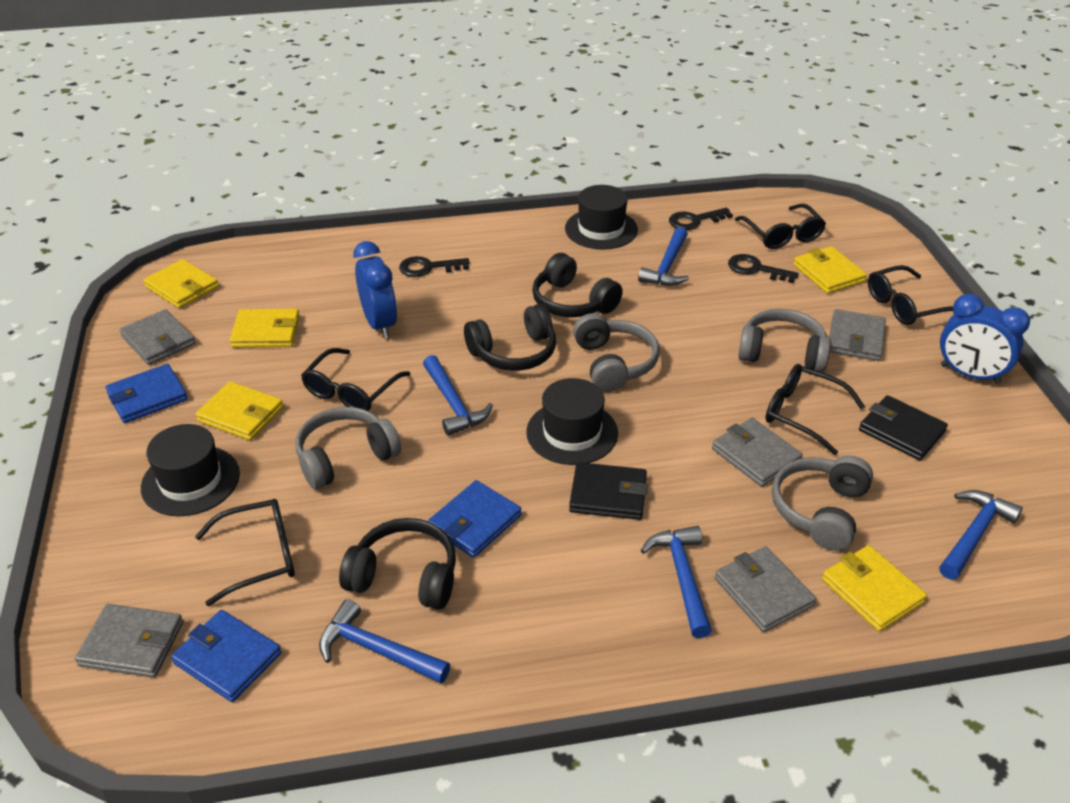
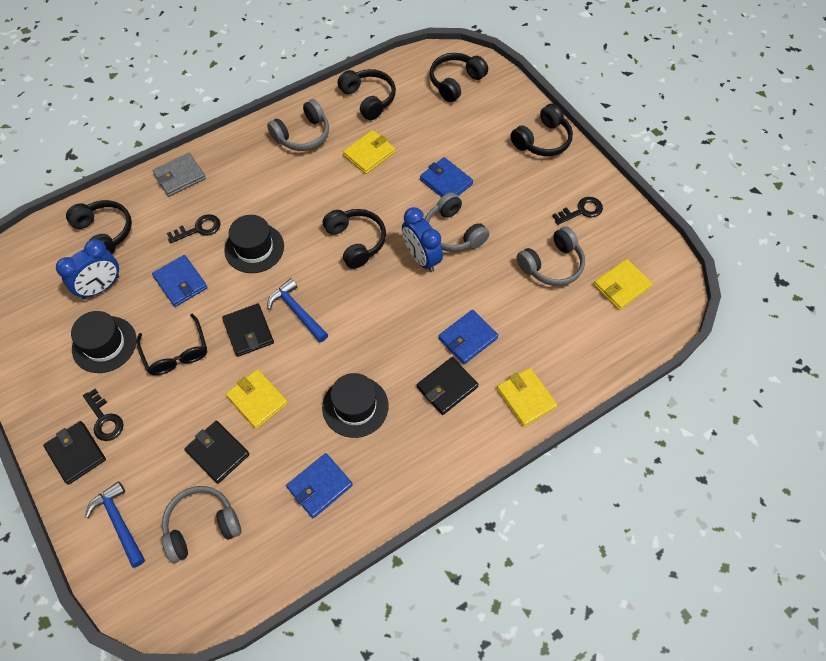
black glasses: [195,499,295,606] [301,348,410,411] [735,203,826,249] [765,364,865,455] [868,265,953,325] = 5 -> [136,314,207,375] = 1
black headphones: [339,518,456,610] [464,304,556,371] [532,253,623,317] = 3 -> [66,200,132,254] [323,209,386,269] [338,69,396,120] [430,53,488,102] [511,104,573,156] = 5
black wallet: [569,462,648,520] [859,395,948,461] = 2 -> [43,421,106,485] [184,421,250,484] [222,304,274,357] [417,357,479,415] = 4
blue hammer: [319,599,450,684] [423,355,493,436] [638,227,689,286] [641,526,712,638] [939,490,1023,580] = 5 -> [85,481,145,568] [268,278,328,342] = 2
blue wallet: [106,364,188,423] [171,610,281,702] [428,480,522,558] = 3 -> [152,255,208,307] [286,453,353,518] [420,157,473,197] [438,310,498,365] = 4
grey wallet: [75,604,183,678] [119,309,195,365] [712,418,803,487] [715,546,816,632] [829,309,886,361] = 5 -> [152,153,206,197] = 1
yellow wallet: [143,259,219,308] [195,381,284,440] [230,308,300,348] [793,246,867,294] [822,545,927,631] = 5 -> [226,369,288,429] [343,130,395,174] [497,368,558,427] [594,259,653,310] = 4

